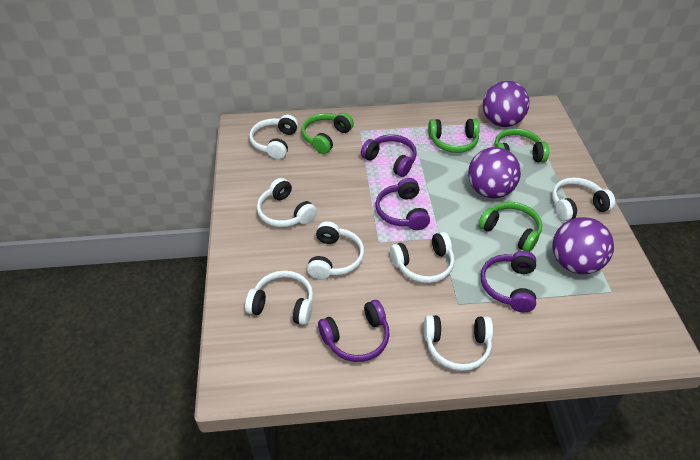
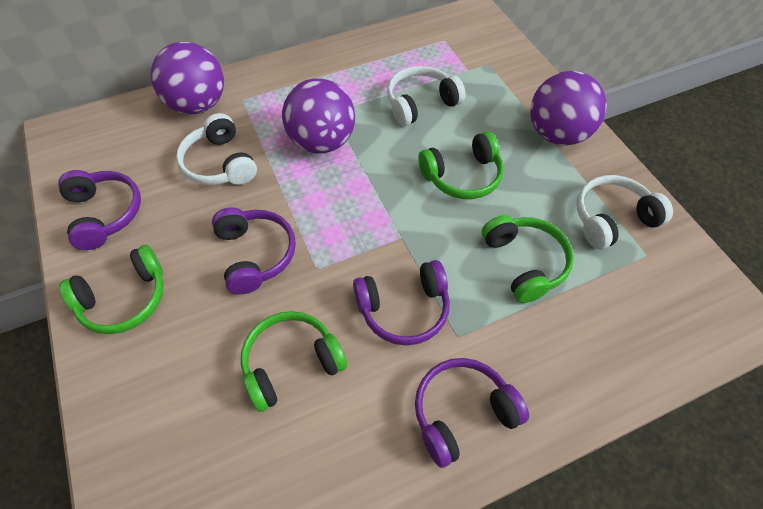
white headphones: [245,271,313,325] [249,115,298,159] [257,178,317,227] [307,221,364,279] [390,232,455,283] [424,315,493,371] [552,177,615,221] = 7 -> [176,113,257,185] [387,66,466,126] [576,175,673,249] = 3

